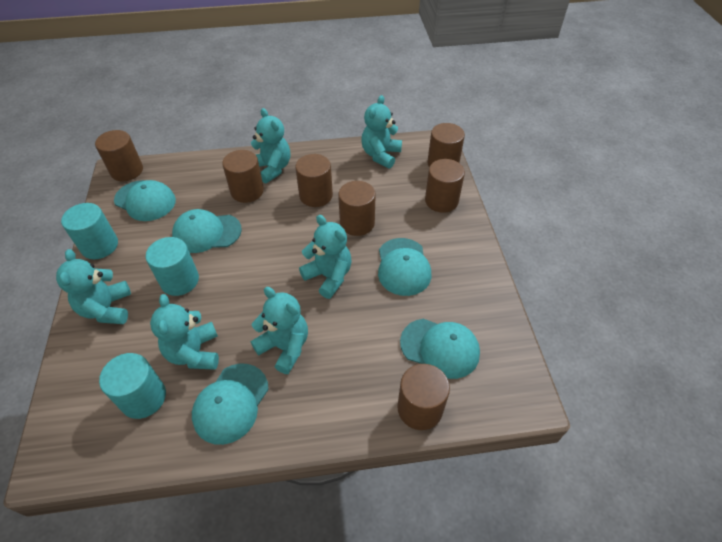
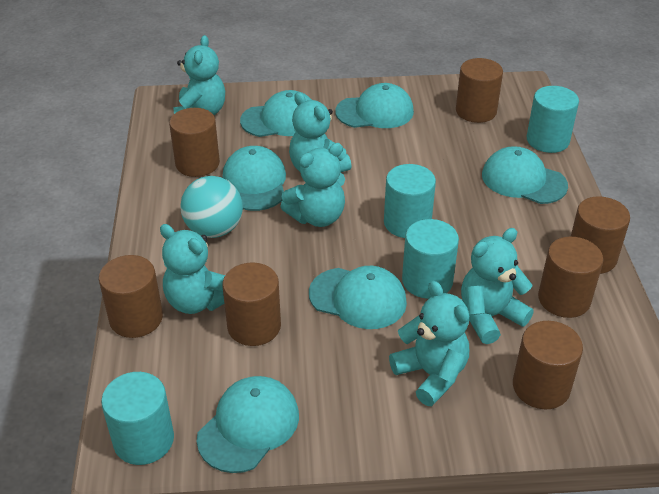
turquoise ball: none = 0 -> [180,176,243,238] = 1
turquoise cap: [114,180,176,221] [172,209,242,253] [192,364,269,445] [378,238,432,296] [400,319,480,379] = 5 -> [197,376,299,473] [222,146,286,211] [240,90,312,137] [309,266,407,329] [335,83,414,128] [482,146,568,204] = 6
turquoise cylinder: [61,203,118,259] [99,353,166,419] [146,237,199,296] = 3 -> [101,372,174,465] [384,164,436,238] [402,219,459,299] [527,86,579,153] = 4

